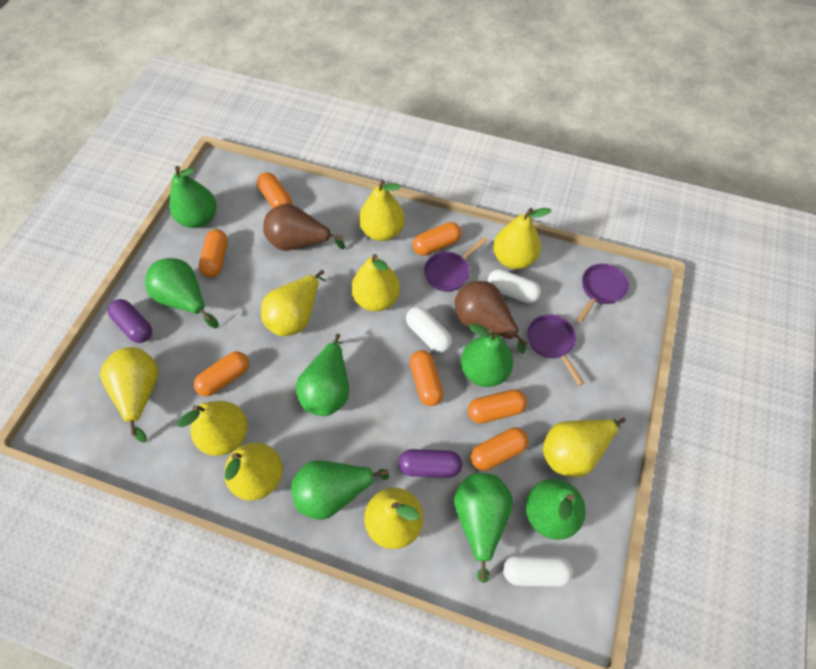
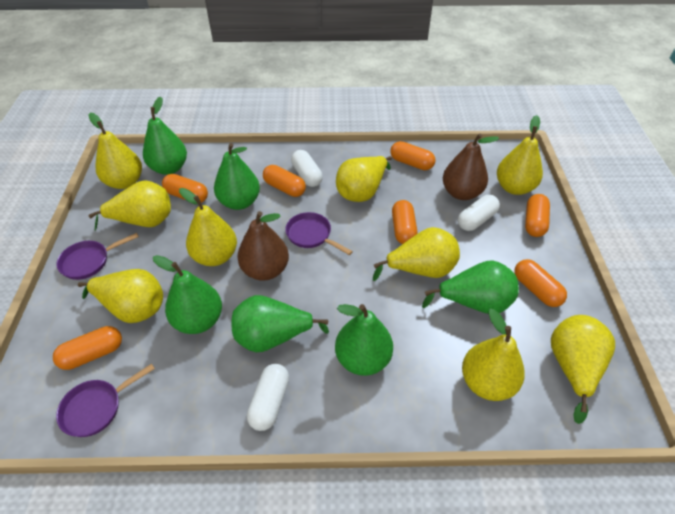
green pear: [145,258,219,328] [169,166,217,228] [291,460,389,520] [296,334,349,416] [454,473,513,583] [461,323,513,387] [526,479,586,540] = 7 -> [143,97,187,175] [153,255,222,334] [214,143,260,210] [232,295,329,352] [335,304,393,376] [422,260,519,314] = 6
purple capsule: [108,299,152,343] [398,449,462,478] = 2 -> none = 0

